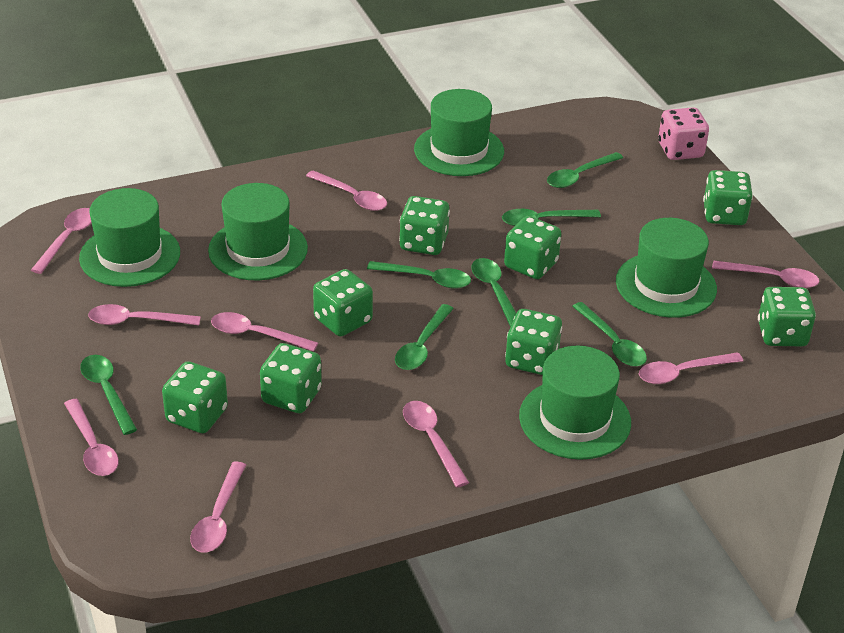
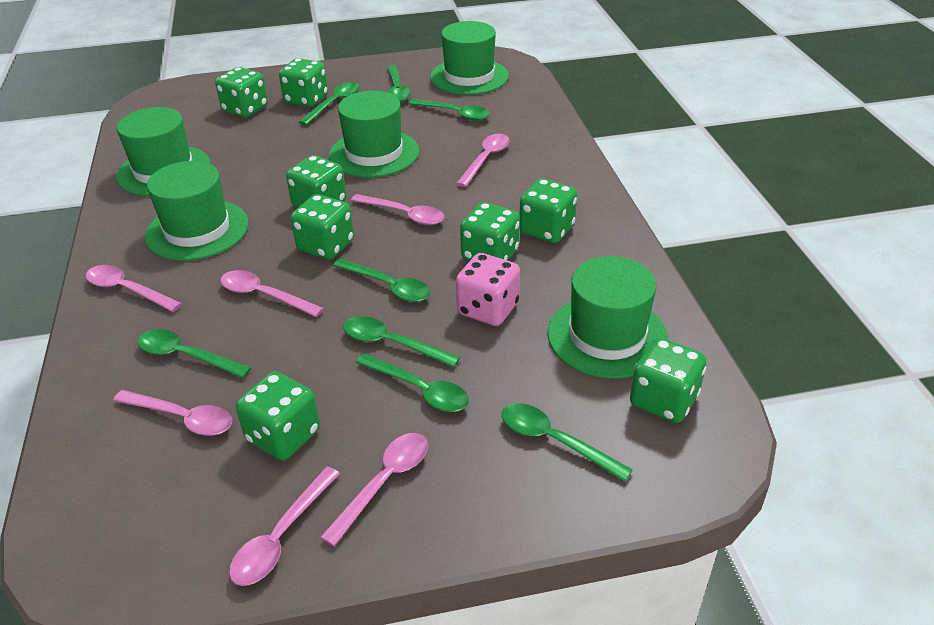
green spoon: [80,355,137,435] [367,261,471,289] [395,304,454,370] [471,258,516,327] [502,209,601,226] [547,152,623,188] [572,302,647,367] = 7 -> [137,329,252,378] [299,82,359,125] [333,258,430,302] [343,316,460,367] [356,353,469,412] [387,65,411,102] [409,99,490,121] [502,403,633,482] = 8
pink spoon: [31,208,92,274] [64,399,119,476] [88,304,201,326] [190,461,246,552] [211,312,318,351] [306,171,387,211] [403,401,469,488] [639,352,743,384] [712,261,819,288] = 9 -> [85,265,182,312] [113,390,232,436] [220,270,324,317] [229,467,340,586] [320,433,428,546] [351,194,444,225] [456,134,509,187] = 7

